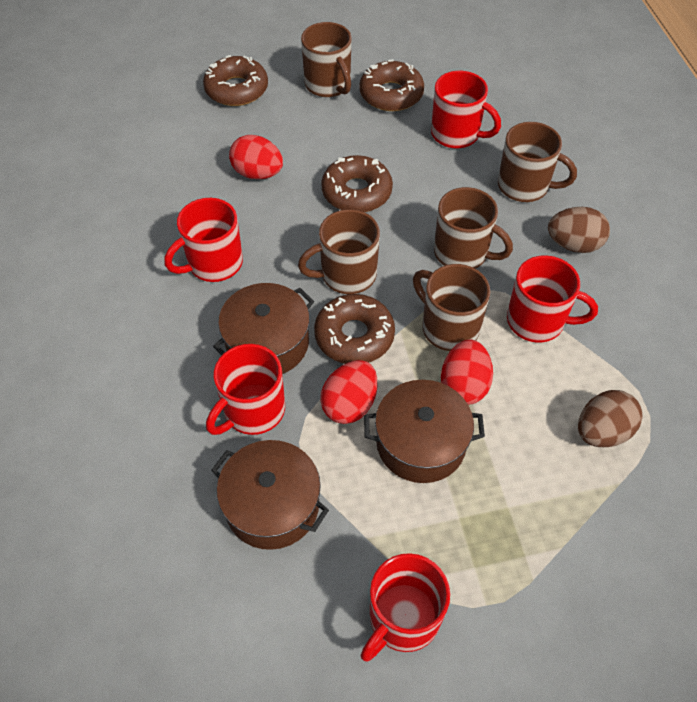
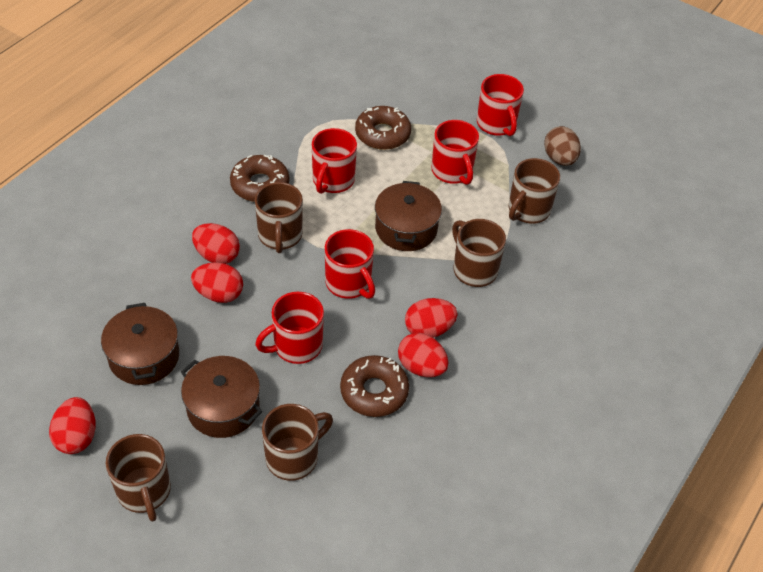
brown donut: [203,55,268,106] [314,294,395,364] [321,155,393,212] [359,59,424,111] = 4 -> [230,155,289,202] [340,355,409,417] [355,106,411,150] = 3
brown egg: [548,207,610,253] [578,390,643,447] = 2 -> [544,126,581,166] = 1
red egg: [229,135,283,179] [320,360,377,424] [441,339,493,405] = 3 -> [49,397,96,454] [191,262,243,303] [192,223,240,264] [398,333,448,377] [405,298,458,338] = 5

